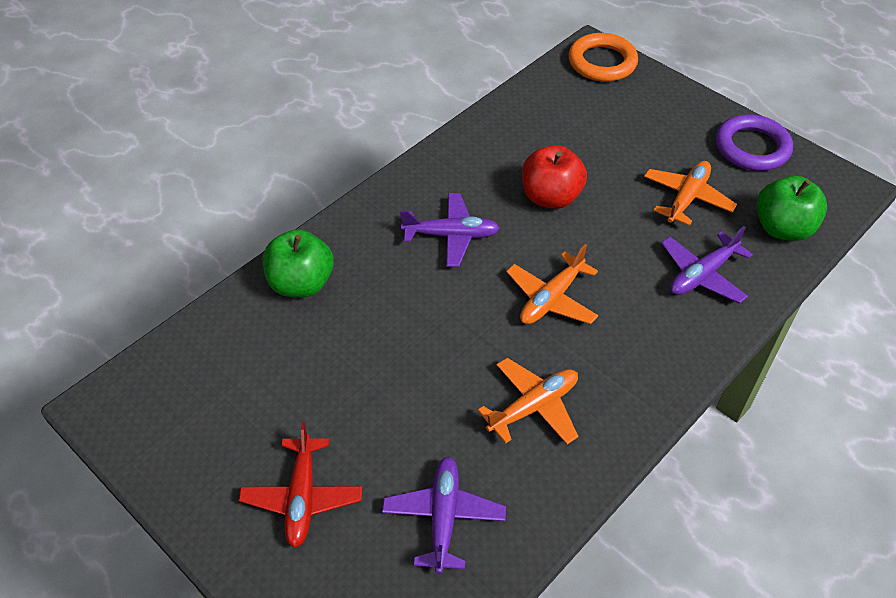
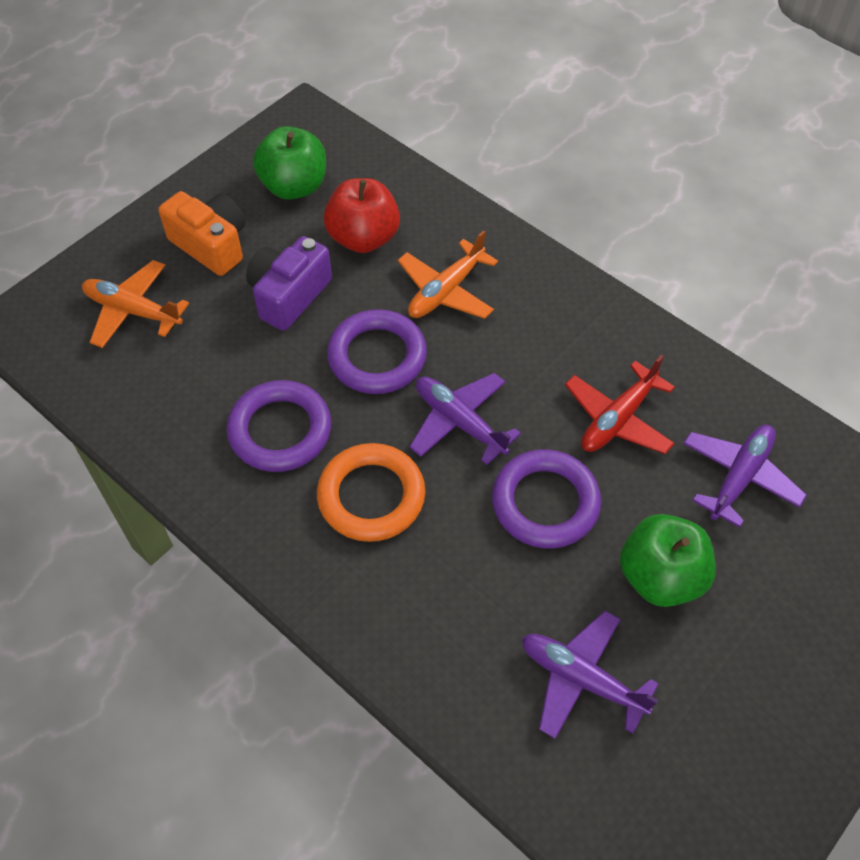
orange camera: none = 0 -> [158,191,246,276] = 1
orange plane: [478,358,578,444] [506,244,598,324] [644,161,737,226] = 3 -> [82,260,189,348] [398,230,498,319] = 2
purple camera: none = 0 -> [246,236,332,331] = 1
purple ring: [716,114,793,171] = 1 -> [227,380,331,472] [327,309,427,394] [492,450,601,548] = 3

